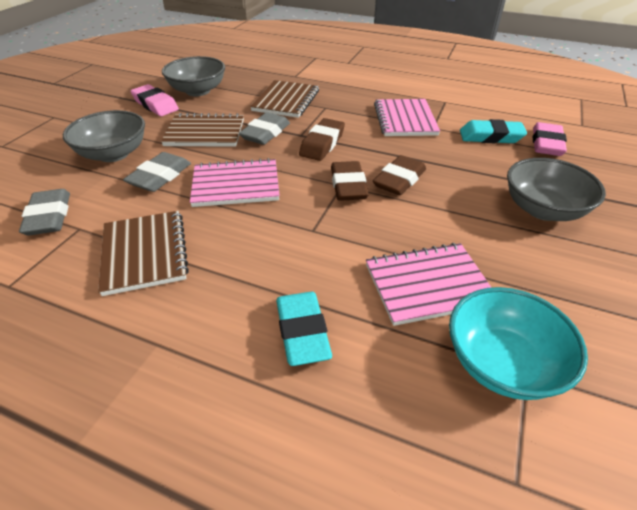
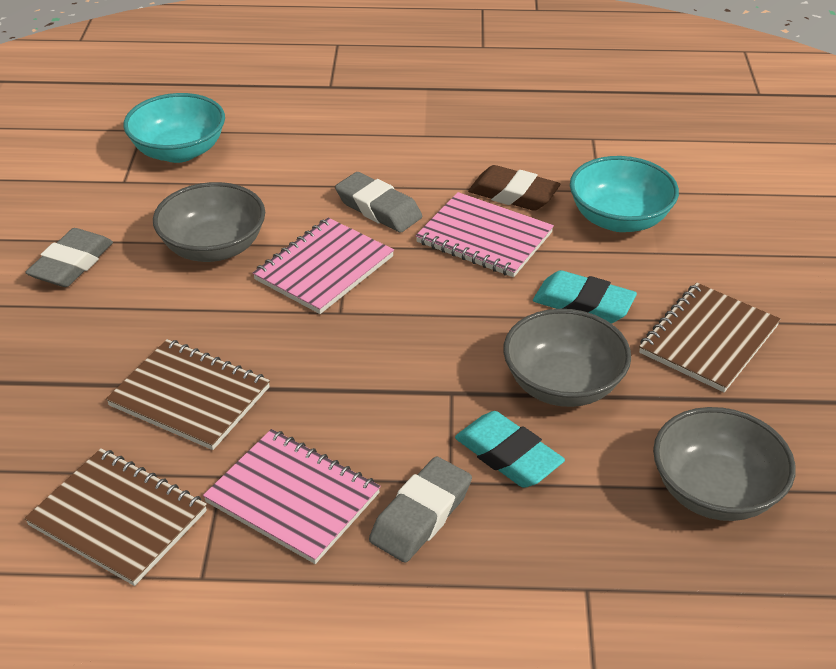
brown eraser: [299,118,345,161] [331,161,369,201] [373,155,426,195] = 3 -> [468,165,560,211] = 1
pink eraser: [131,84,179,116] [533,122,567,156] = 2 -> none = 0
turquoise bowl: [449,287,588,400] = 1 -> [123,93,225,163] [570,156,679,232] = 2

